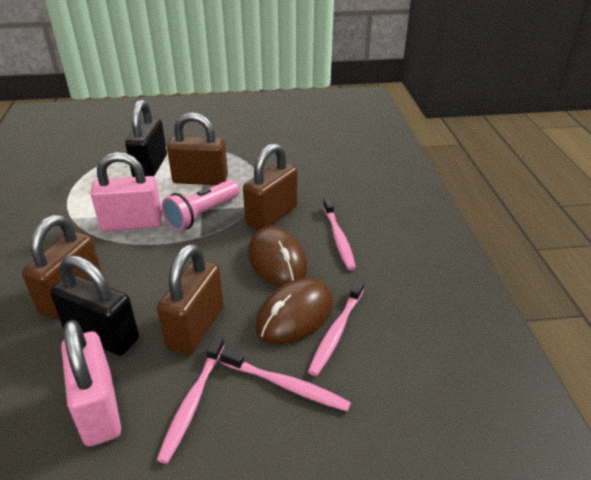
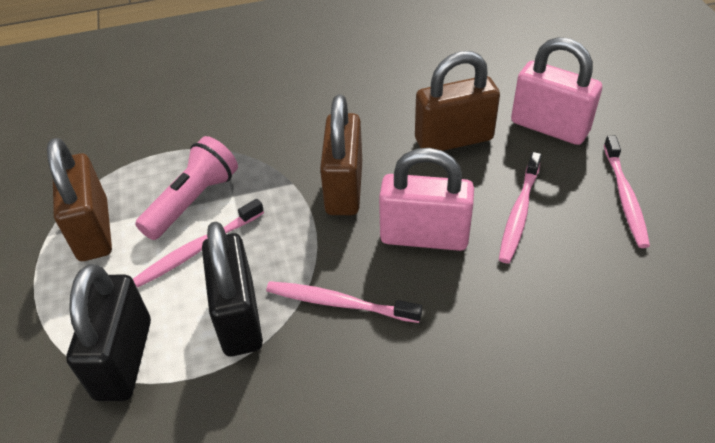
brown mouse: [248,226,308,287] [255,278,333,344] = 2 -> none = 0
brown padlock: [22,215,102,319] [157,244,224,355] [167,112,228,185] [243,143,297,230] = 4 -> [47,138,112,261] [320,95,362,215] [415,51,500,151] = 3

